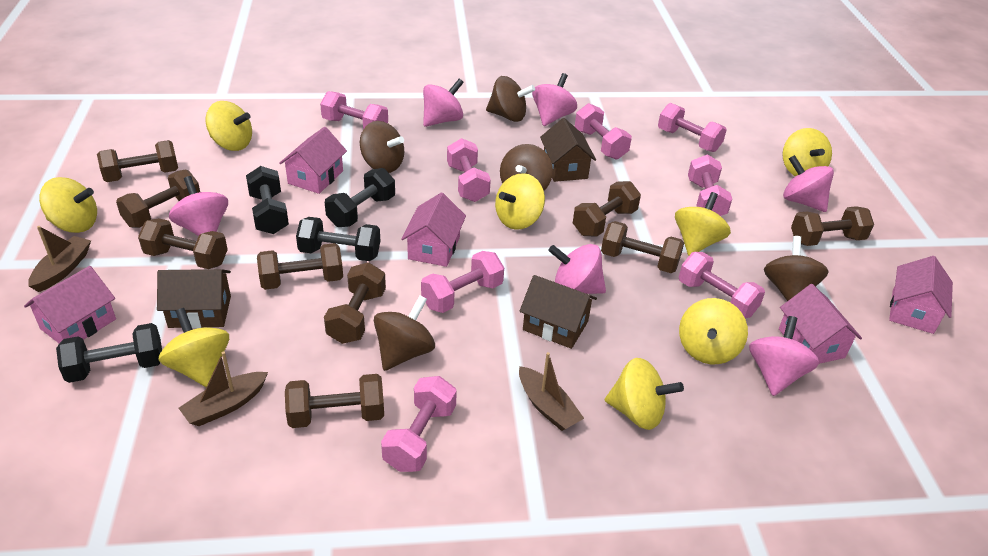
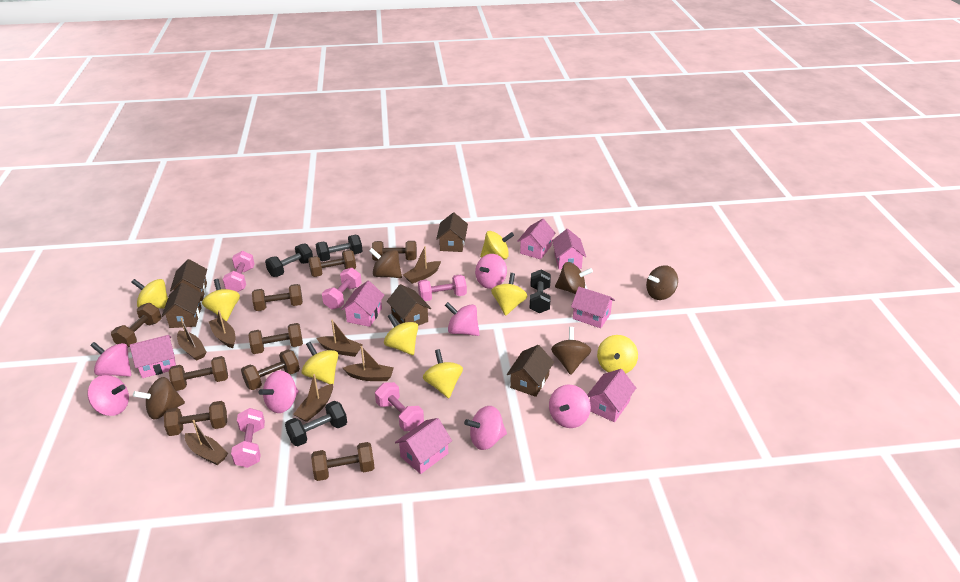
brown boat: [28,226,91,292] [179,351,268,426] [519,352,584,431] = 3 -> [177,318,206,361] [185,420,228,465] [209,310,235,348] [293,374,333,422] [317,319,363,357] [343,346,394,381] [403,246,441,284] = 7
brown house: [157,269,231,328] [520,275,597,349] [540,118,596,182] = 3 -> [162,283,202,328] [170,259,207,301] [387,284,431,326] [436,212,468,252] [507,345,554,397] = 5
pink dumbbell: [320,91,388,129] [381,376,457,472] [421,251,504,313] [447,138,491,202] [575,103,632,160] [658,103,727,152] [679,252,765,318] [688,154,732,216] = 8 -> [223,251,255,292] [231,408,265,468] [322,268,362,310] [375,382,424,431] [418,275,467,301] = 5
pink house: [24,266,116,343] [279,127,347,194] [401,193,466,267] [779,284,862,364] [889,256,953,334] = 5 -> [130,335,176,378] [341,281,384,327] [395,418,452,474] [517,219,556,259] [552,229,586,270] [571,287,615,328] [587,369,636,422] = 7
pink spinning top: [169,176,228,236] [423,79,464,127] [532,73,577,126] [548,244,606,294] [749,316,819,396] [783,155,834,212] = 6 -> [87,375,129,416] [90,342,131,377] [259,370,299,413] [445,302,480,336] [464,406,507,450] [475,254,507,289] [549,385,591,428] = 7

